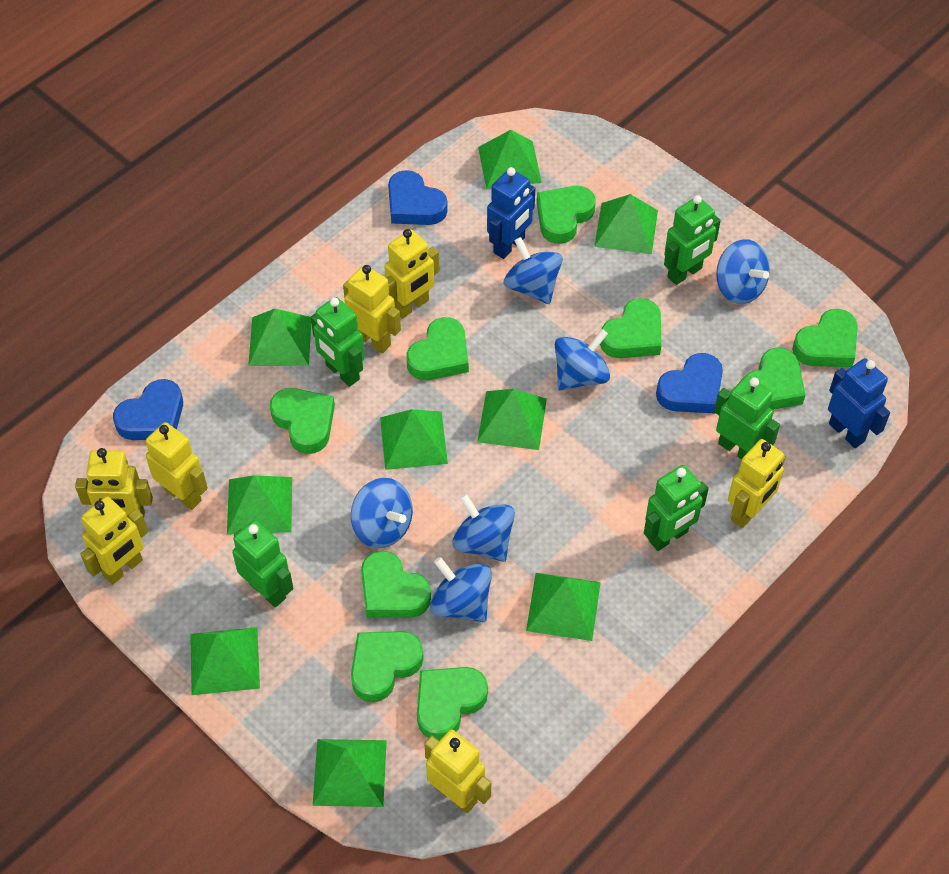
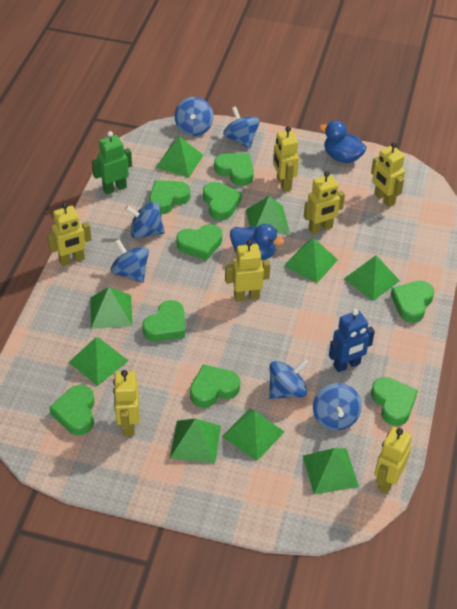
blue duck: none = 0 -> [230,224,284,260] [319,120,367,163] = 2
blue heart: [113,379,183,440] [388,170,448,225] [656,353,723,413] = 3 -> none = 0
blue robot: [487,167,535,259] [828,358,890,448] = 2 -> [329,309,375,372] = 1
green robot: [232,520,294,607] [311,297,365,387] [644,465,709,551] [664,195,721,285] [714,376,780,459] = 5 -> [92,131,132,195] = 1

